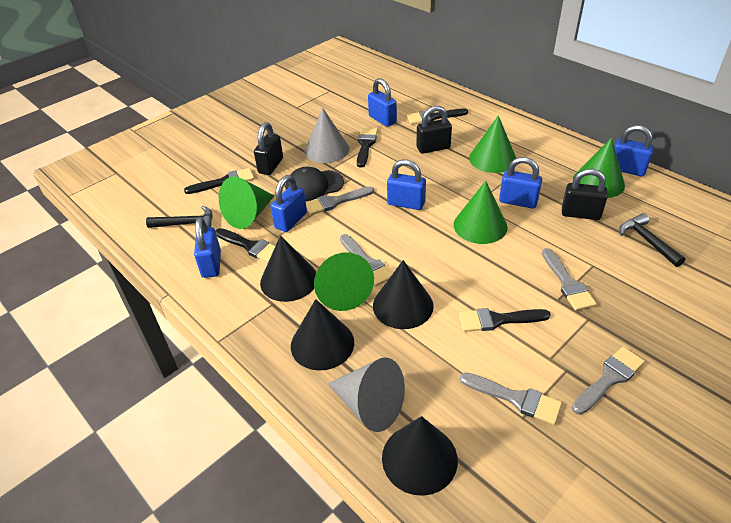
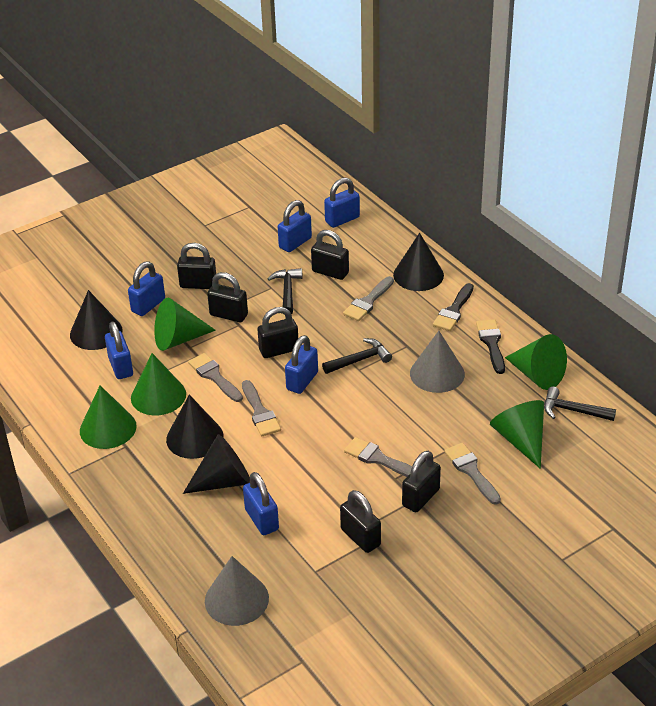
black brush: [184,168,254,194] [215,228,275,262] [357,128,378,168] [407,108,468,124] [459,308,551,332] = 5 -> [433,283,474,331] [476,319,505,374] = 2
black cap: [286,167,344,201] = 1 -> none = 0
black hammer: [146,205,213,228] [620,213,686,267] = 2 -> [268,268,303,314] [322,338,392,374] [544,387,616,421] = 3
black padlock: [254,122,283,175] [416,106,452,154] [562,169,608,220] = 3 -> [177,243,216,289] [207,272,248,322] [257,307,298,358] [311,230,349,280] [340,490,381,553] [402,451,441,512] = 6

